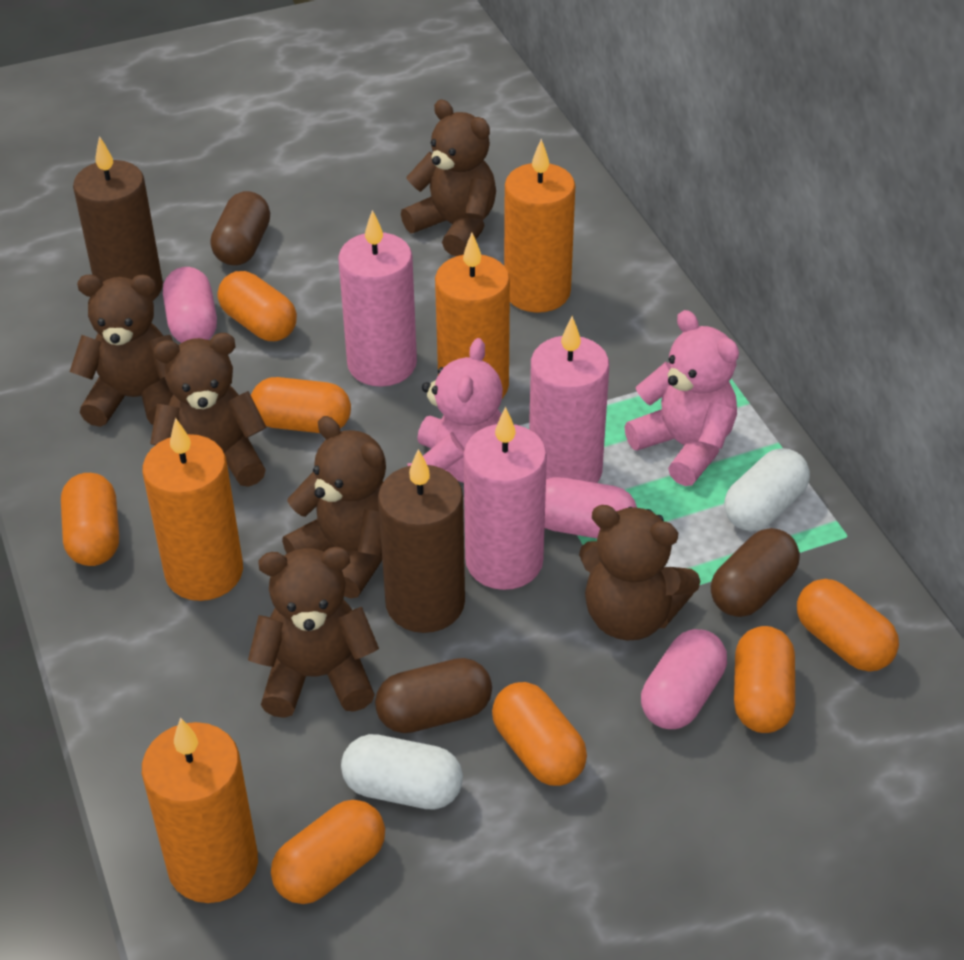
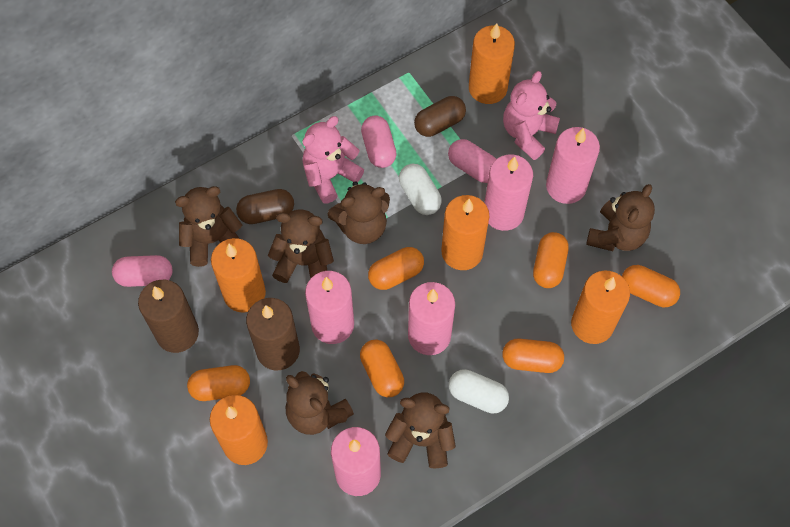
brown capsule: [210,191,270,266] [375,658,492,733] [711,528,800,617] = 3 -> [236,189,294,224] [414,96,466,137] = 2
orange candle: [142,418,243,601] [142,718,258,903] [435,233,510,399] [504,139,575,313] = 4 -> [210,395,268,465] [211,238,266,313] [441,195,489,270] [469,23,515,104] [571,271,630,344] = 5
orange capsule: [61,473,119,566] [218,271,297,341] [251,377,351,433] [271,800,385,904] [492,682,587,786] [734,626,795,733] [797,579,899,672] = 7 -> [187,365,250,401] [360,340,404,397] [368,247,424,290] [502,338,564,373] [533,232,569,288] [622,265,680,307] = 6
pink candle: [338,210,417,387] [463,406,547,590] [529,316,609,483] = 3 -> [305,271,354,344] [331,427,381,496] [408,282,455,355] [484,155,533,231] [546,127,600,204] = 5

